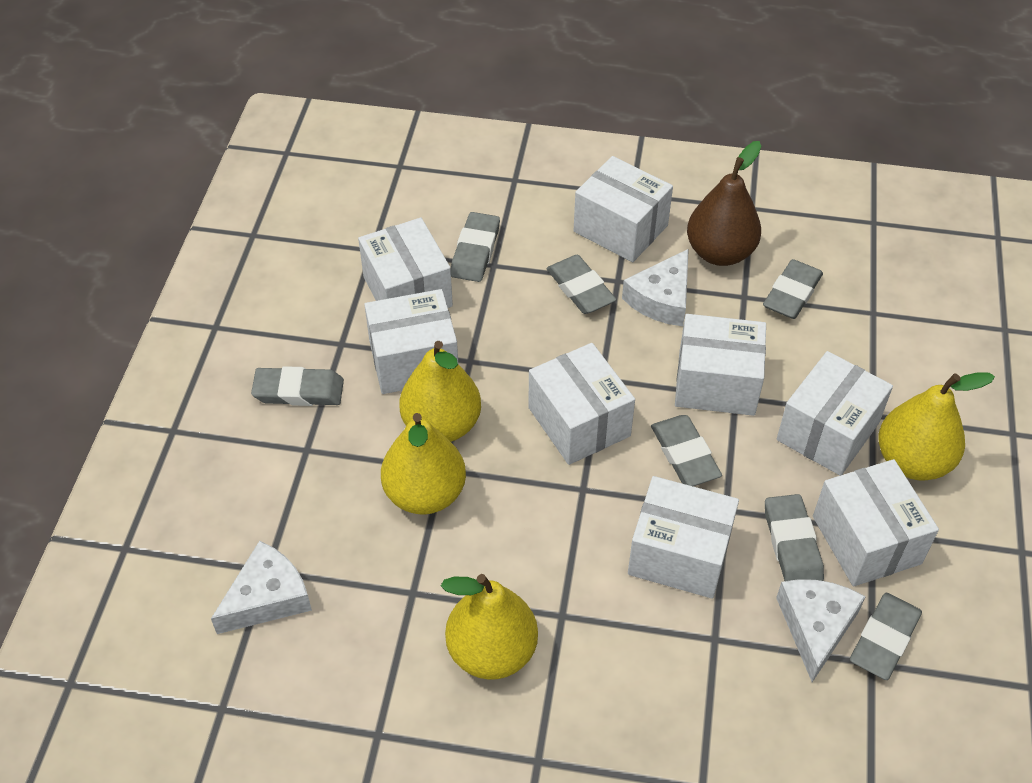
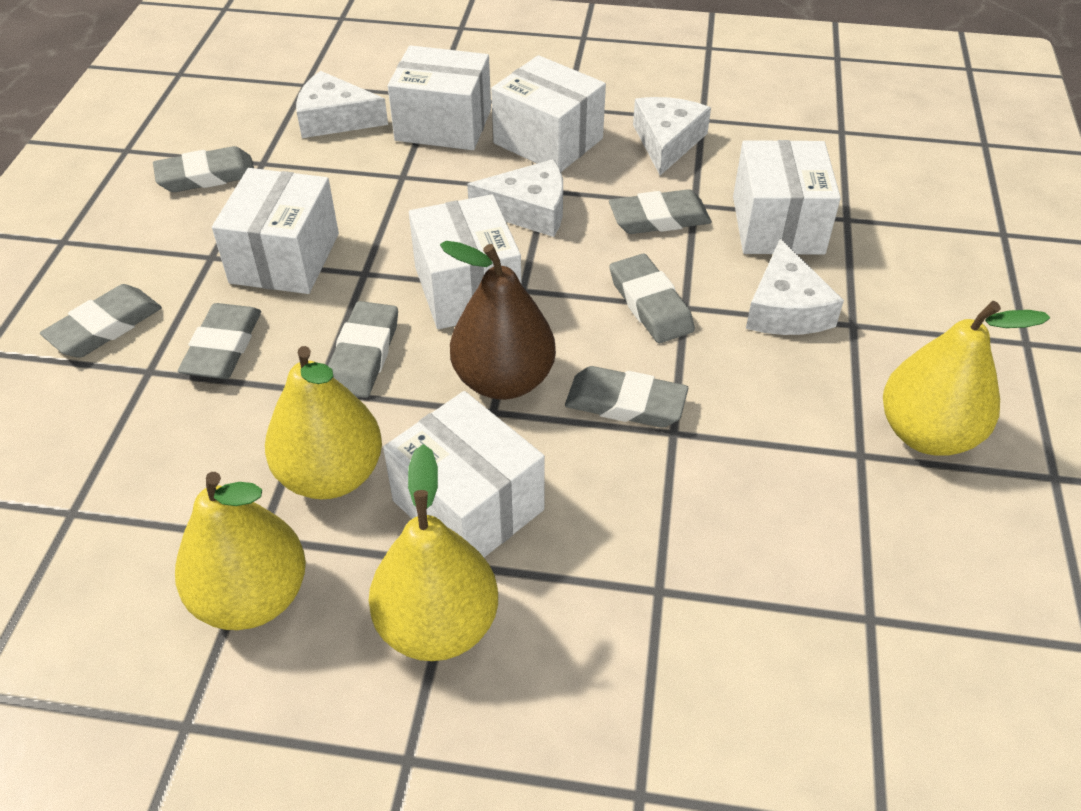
white box: [358,218,453,308] [364,289,458,394] [528,343,635,465] [573,156,673,262] [628,476,739,599] [675,314,766,416] [777,351,893,476] [813,459,939,587] = 8 -> [212,168,339,294] [383,391,545,557] [388,45,491,150] [409,194,521,329] [491,55,606,172] [733,140,841,255] = 6
white cheese: [211,541,312,634] [622,249,689,326] [776,579,866,682] = 3 -> [296,71,388,138] [467,159,563,237] [633,97,711,175] [746,238,844,335] = 4

